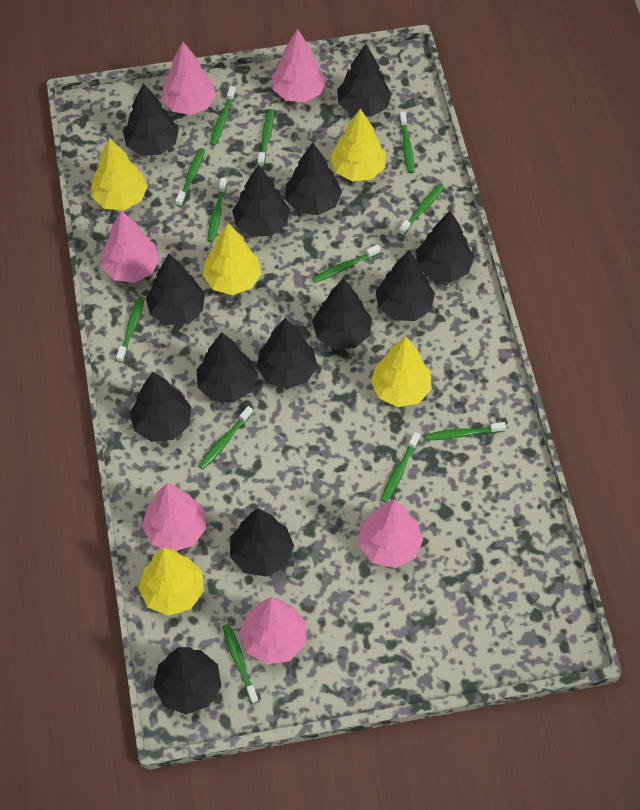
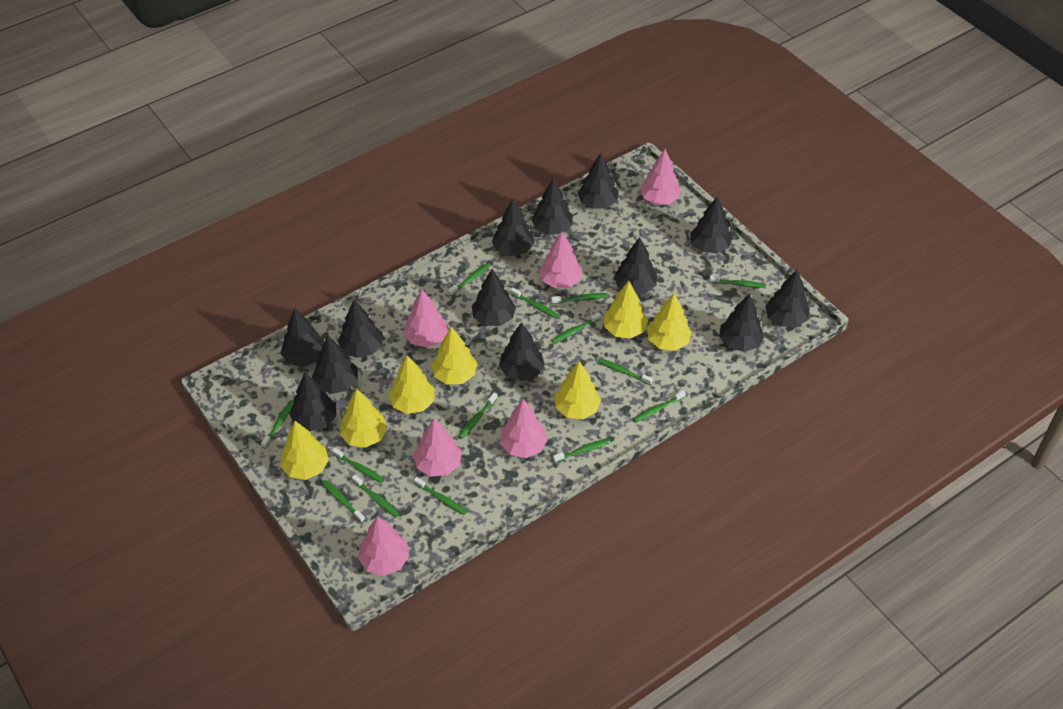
green toothbrush: [116,296,145,363] [175,148,205,207] [198,406,253,470] [207,178,227,243] [210,86,236,146] [222,624,258,704] [257,109,274,168] [312,245,381,283] [381,432,420,503] [398,184,444,236] [399,111,414,174] [425,422,506,440] = 12 -> [261,400,294,449] [322,480,365,523] [332,448,384,483] [352,475,399,517] [414,477,467,515] [448,263,491,296] [458,393,498,439] [511,288,560,318] [551,293,607,304] [551,312,601,343] [553,438,611,463] [598,358,653,385] [633,390,686,422] [709,275,766,288] = 14
yellow tree: [91,138,148,210] [138,548,204,616] [203,223,262,295] [330,109,386,181] [371,336,432,407] = 5 -> [280,421,329,480] [340,389,387,448] [388,355,434,414] [431,327,477,384] [555,361,601,419] [604,281,648,339] [647,293,692,351] = 7

